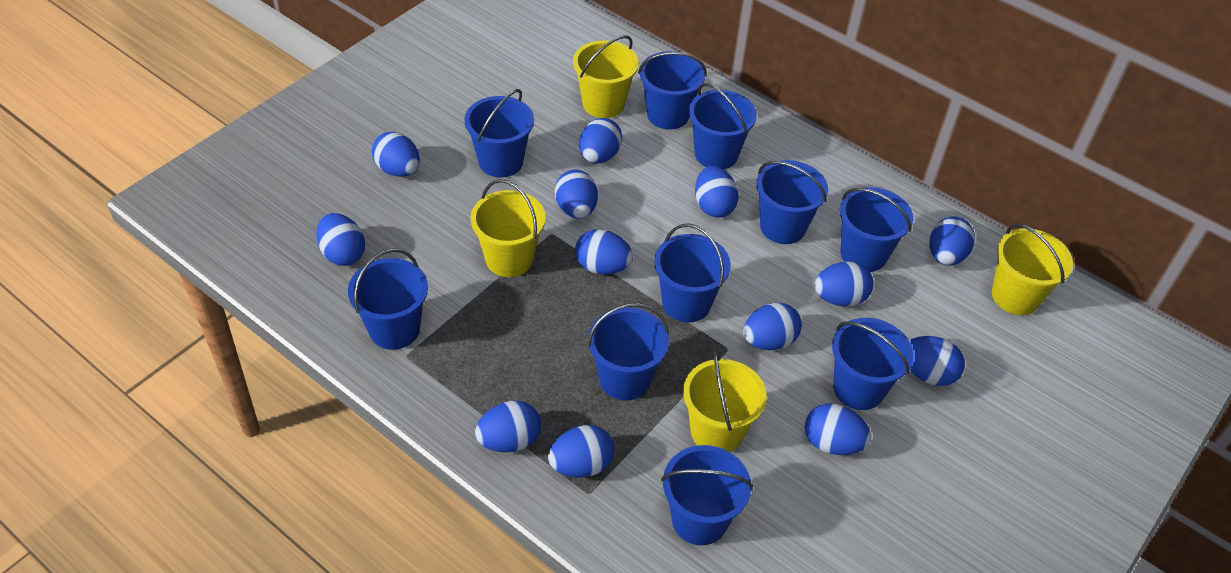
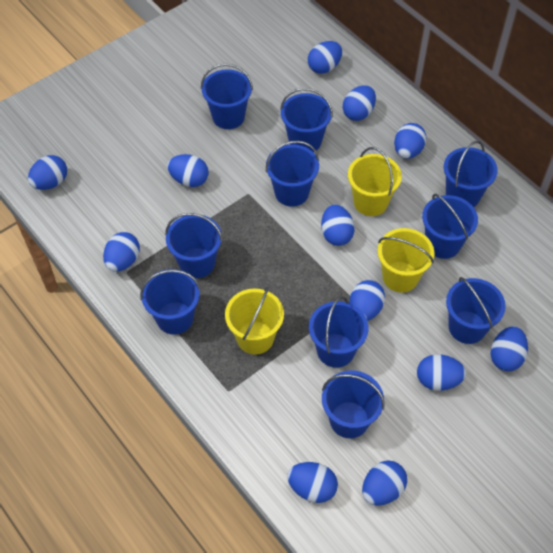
blue egg: [316,213,365,266] [372,132,420,177] [475,401,541,452] [548,425,614,478] [555,170,598,219] [575,229,633,275] [579,118,622,164] [695,166,739,218] [743,303,802,350] [805,403,871,455] [814,261,873,307] [909,336,965,386] [930,216,975,266] = 13 -> [28,155,67,190] [103,232,140,272] [167,154,209,187] [287,462,338,503] [308,41,342,74] [321,205,355,246] [343,85,376,121] [349,280,385,321] [362,461,407,506] [394,123,426,159] [417,354,466,391] [491,326,528,371] = 12
yellow bucket: [470,179,546,277] [573,35,639,118] [683,351,767,452] [992,224,1073,315] = 4 -> [225,286,284,355] [348,147,402,216] [377,228,435,293] = 3

